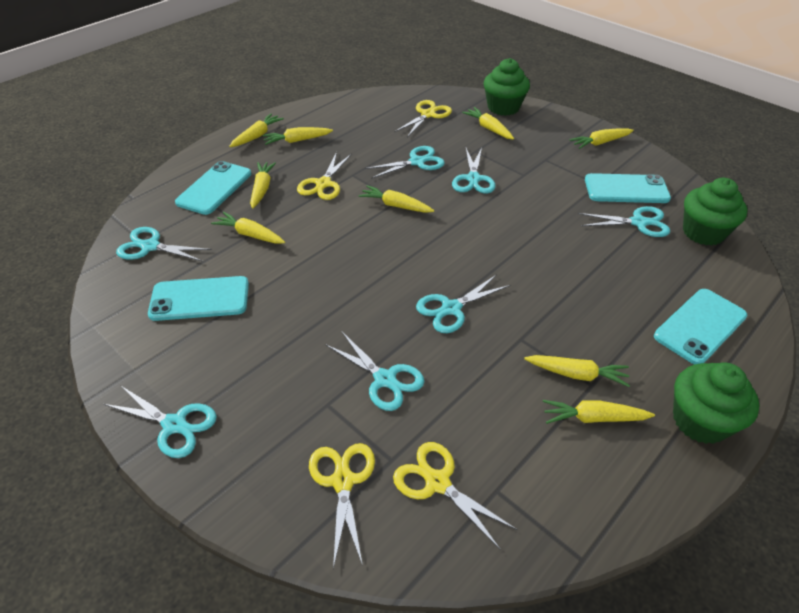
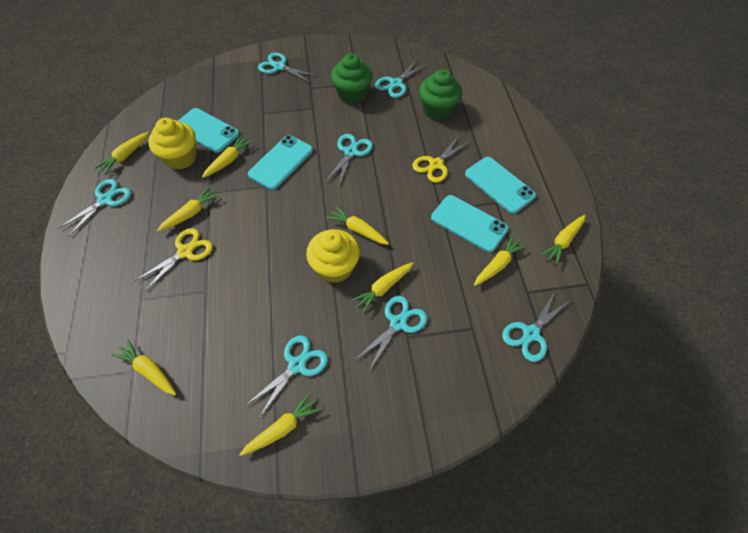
green cupcake: [484,58,530,116] [673,362,760,444] [683,178,748,246] = 3 -> [331,54,373,104] [419,69,462,120] = 2
yellow cupcake: none = 0 -> [148,118,197,170] [306,229,360,283] = 2
yellow scissors: [297,152,352,200] [309,443,375,569] [393,442,517,550] [394,100,452,138] = 4 -> [134,228,213,291] [412,135,471,183] = 2

